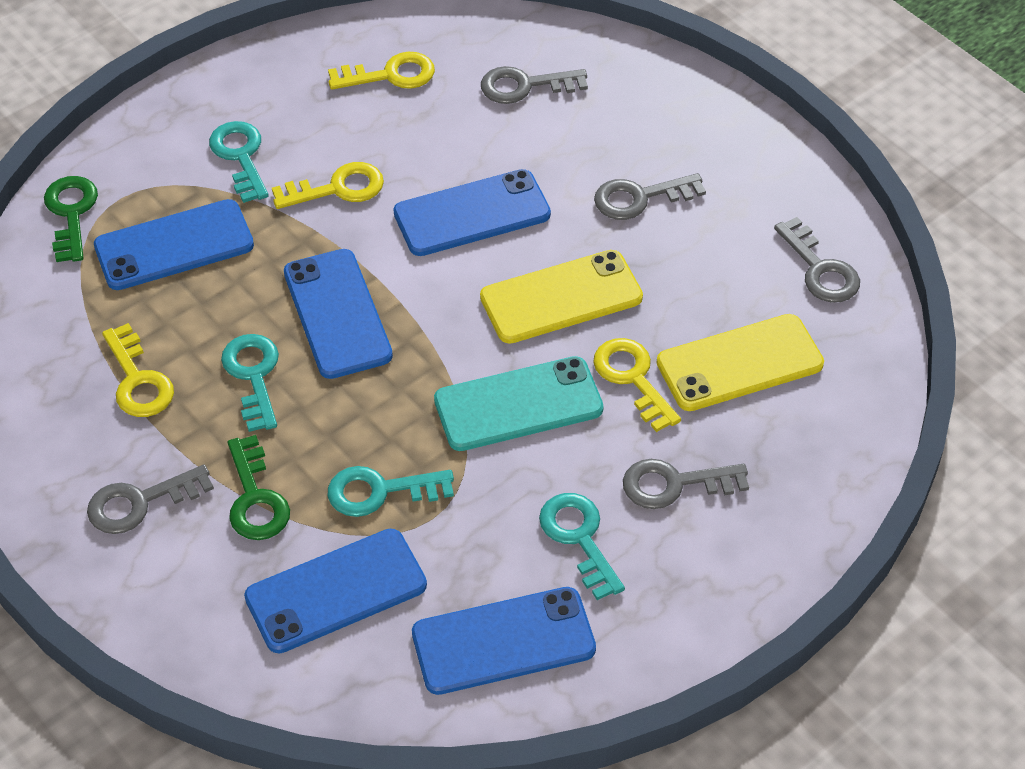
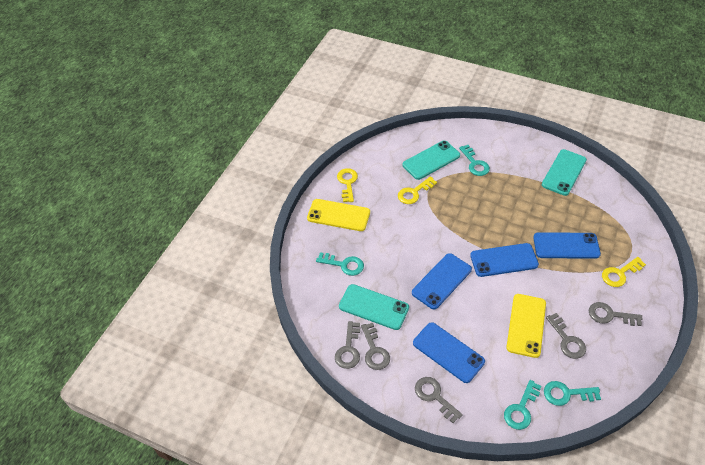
blue phone: [94,199,254,290] [244,529,427,653] [284,249,393,379] [393,169,551,256] [412,587,596,695] = 5 -> [412,253,472,310] [413,322,485,383] [470,243,539,277] [533,232,601,259] = 4
green key: [44,176,98,262] [228,435,290,540] = 2 -> none = 0
turquoise phone: [434,356,604,451] = 1 -> [339,284,409,330] [403,141,460,180] [542,149,587,196] = 3
yellow key: [102,323,174,417] [272,162,384,209] [328,52,435,90] [593,338,681,432] = 4 -> [337,168,358,202] [398,176,437,204] [602,257,646,287] = 3

